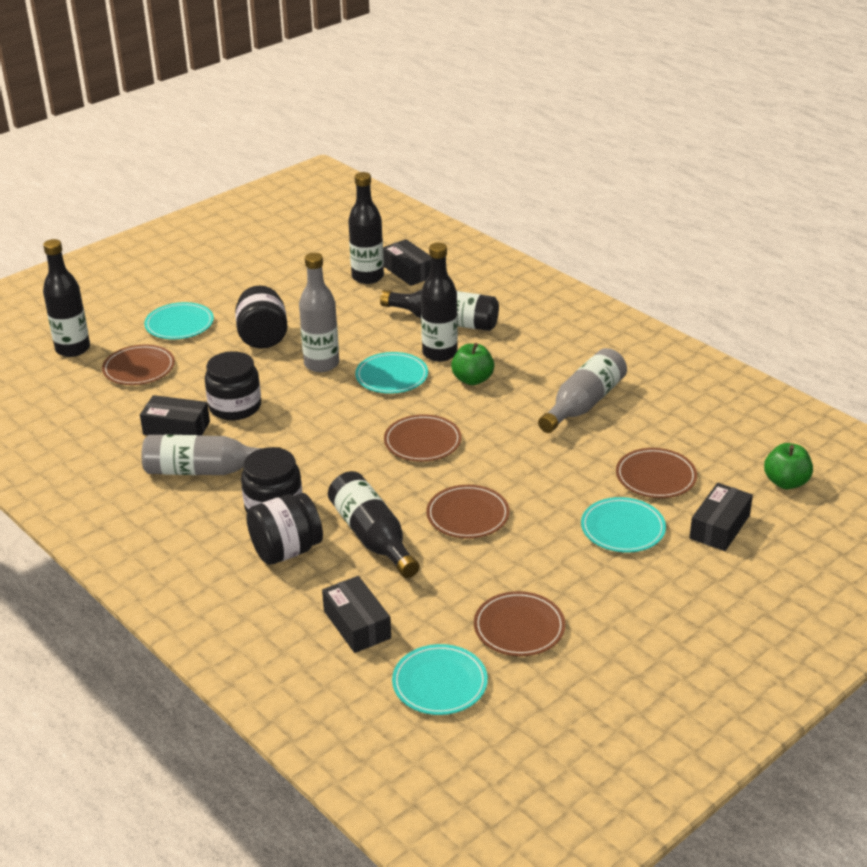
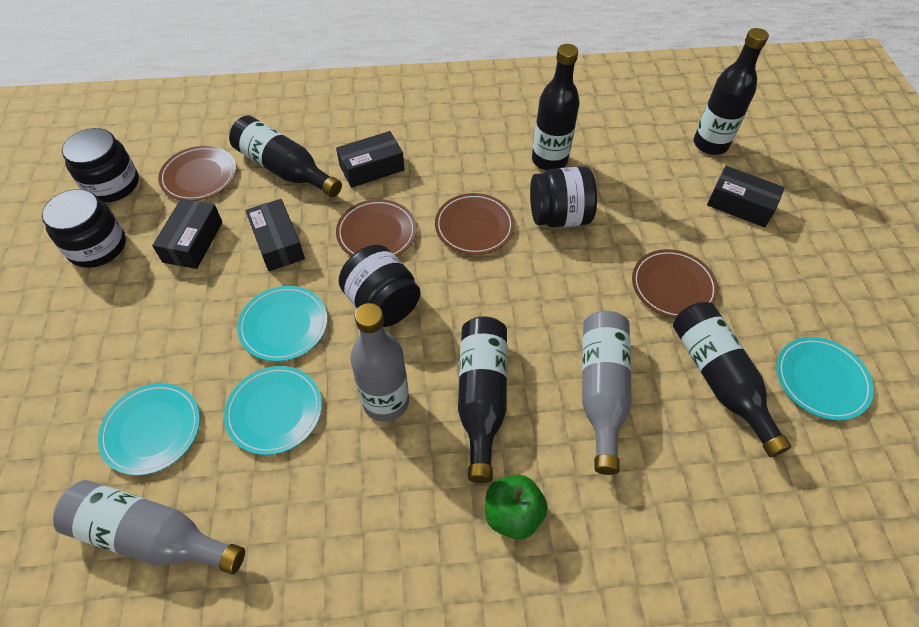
brown plate: [102,344,175,385] [384,414,462,462] [426,485,510,539] [474,591,565,656] [616,448,697,498] = 5 -> [158,146,236,201] [336,199,417,257] [435,193,515,255] [632,249,718,318] = 4
green apple: [451,343,494,385] [764,443,813,489] = 2 -> [485,475,547,540] = 1

